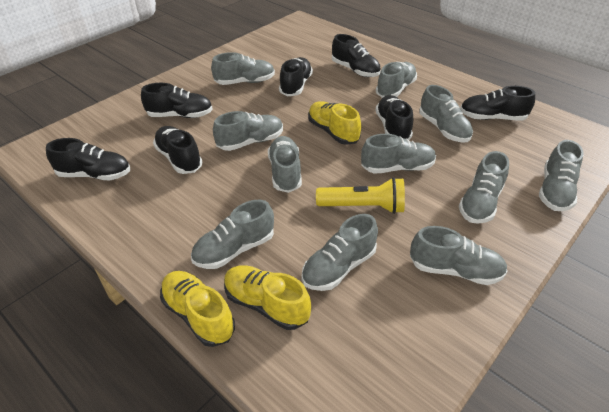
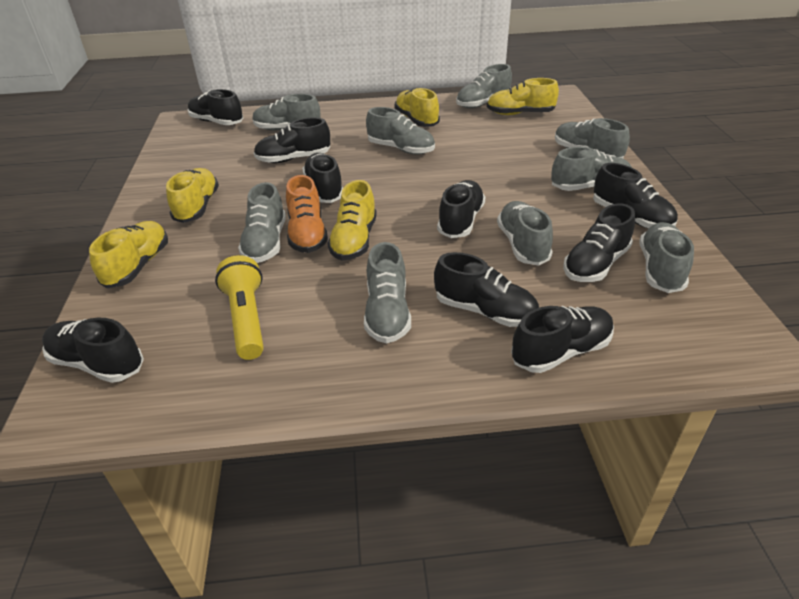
black shoe: [46,138,130,180] [141,83,213,118] [153,126,202,174] [279,57,313,96] [332,34,381,77] [375,95,413,140] [460,86,535,121] = 7 -> [42,318,144,383] [188,89,243,125] [254,118,330,163] [302,153,343,203] [434,252,539,327] [437,180,485,238] [511,306,614,373] [563,204,635,282] [593,163,678,229] = 9
grey shoe: [191,200,274,269] [211,52,275,85] [213,111,283,151] [268,136,302,193] [302,214,378,291] [361,134,436,174] [376,62,417,98] [410,226,508,285] [419,85,473,142] [459,151,509,224] [539,140,584,211] = 11 -> [238,182,286,263] [253,94,321,131] [364,242,411,343] [366,107,435,154] [456,64,512,108] [497,201,553,266] [551,147,631,191] [555,118,630,159] [640,222,694,293] = 9
orange shoe: none = 0 -> [286,175,328,253] = 1
yellow shoe: [160,271,235,347] [224,265,311,330] [308,101,361,145] = 3 -> [89,221,168,288] [166,168,219,223] [327,180,377,260] [394,88,440,127] [487,78,559,115] = 5

